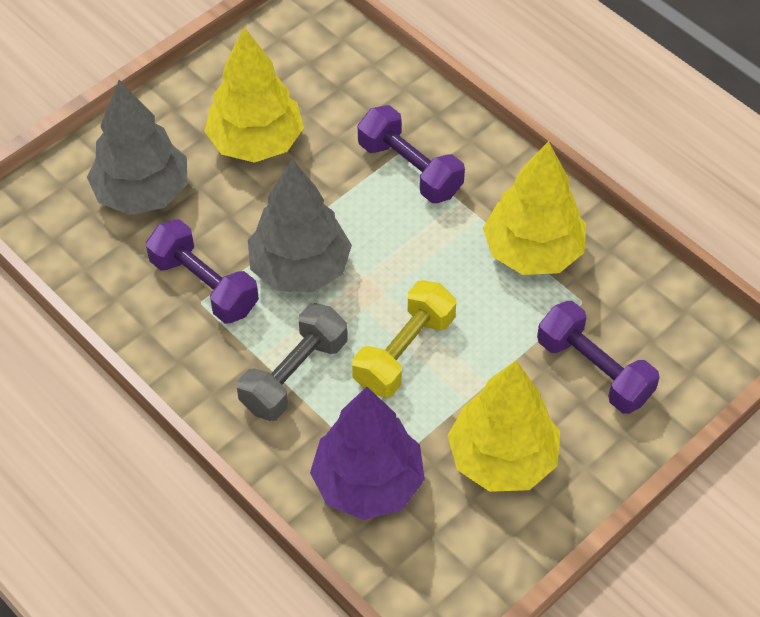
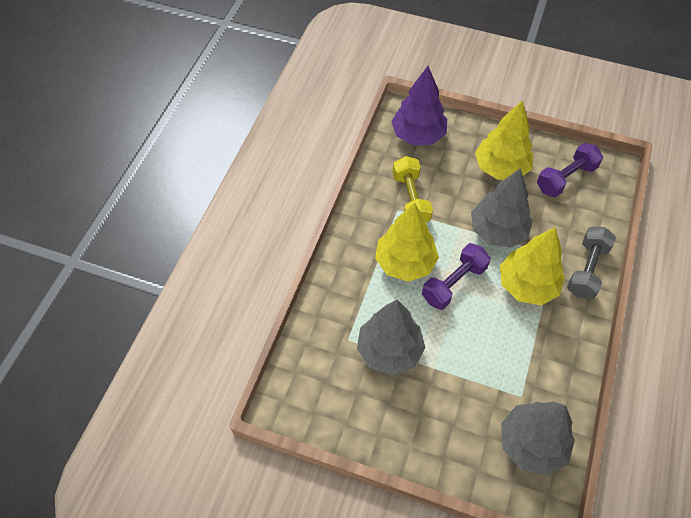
grey tree: [87,80,187,215] [248,159,352,293] = 2 -> [357,300,426,376] [471,168,533,248] [501,402,575,476] = 3
purple dumbbell: [145,219,259,324] [358,105,465,203] [537,301,660,414] = 3 -> [422,243,490,310] [537,143,603,197] = 2

